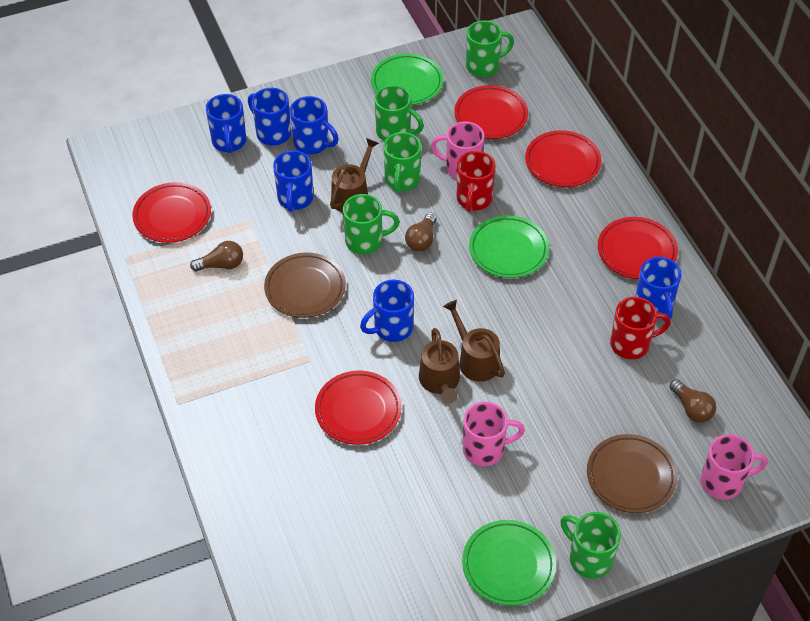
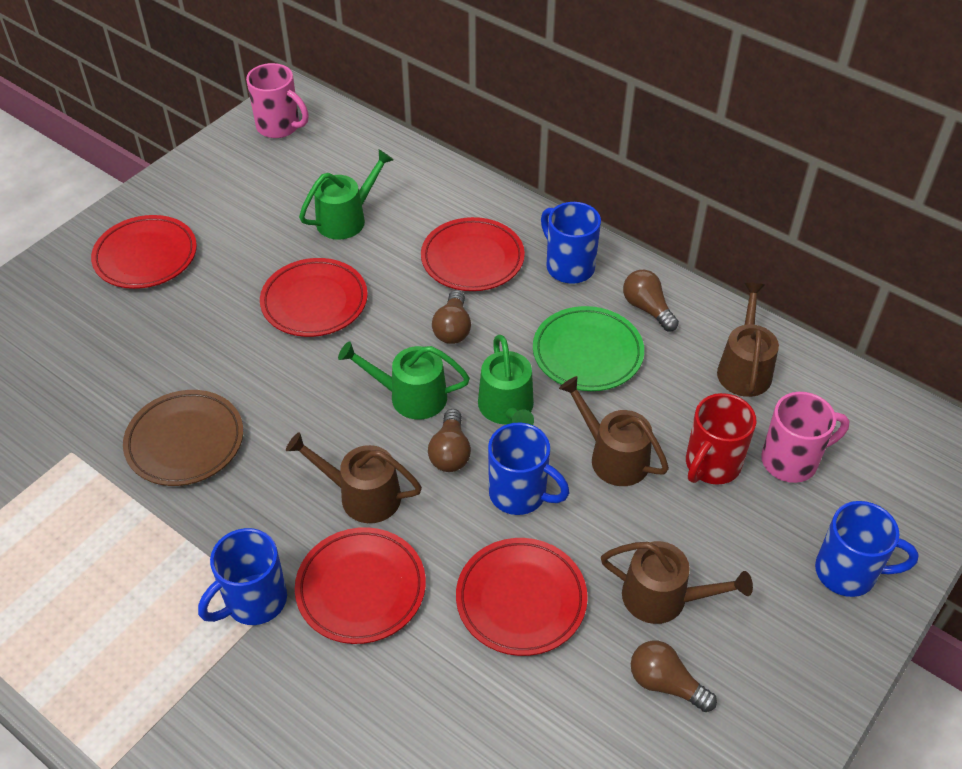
blue mug: [206,94,247,154] [248,88,291,146] [273,150,314,212] [290,96,338,154] [360,280,414,342] [635,257,682,321] = 6 -> [198,528,287,625] [488,423,570,515] [541,202,601,284] [815,501,919,597] = 4
brown light bulb: [190,241,243,271] [405,213,437,252] [669,379,716,423] = 3 -> [428,409,471,472] [432,290,471,344] [623,270,679,331] [631,641,717,712] = 4
brown plate: [264,253,346,318] [587,434,677,513] = 2 -> [123,390,243,486] = 1
brown watering can: [330,138,379,213] [419,328,460,403] [443,300,505,382] = 3 -> [286,432,422,523] [559,376,669,486] [601,541,753,624] [717,283,779,397] = 4
green mug: [343,194,399,254] [374,85,424,141] [383,132,421,193] [466,21,514,77] [560,512,621,579] = 5 -> none = 0
green plate: [371,54,443,105] [462,520,556,606] [469,215,549,278] = 3 -> [533,306,644,391] = 1
green watering can: none = 0 -> [299,149,394,240] [338,341,470,420] [478,335,534,425] = 3
pink mug: [431,121,485,179] [463,402,525,466] [701,434,768,500] = 3 -> [246,63,309,138] [761,392,849,483] = 2
red mug: [457,151,496,212] [610,297,671,359] = 2 -> [686,393,757,485] = 1

